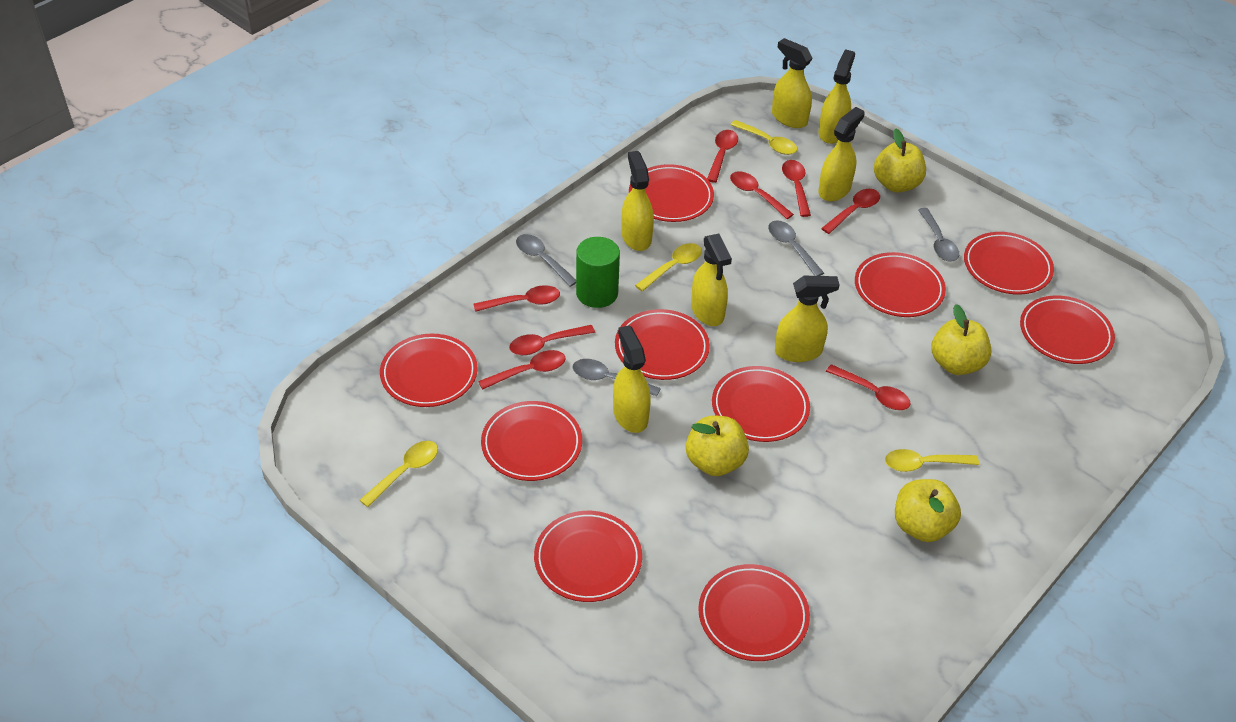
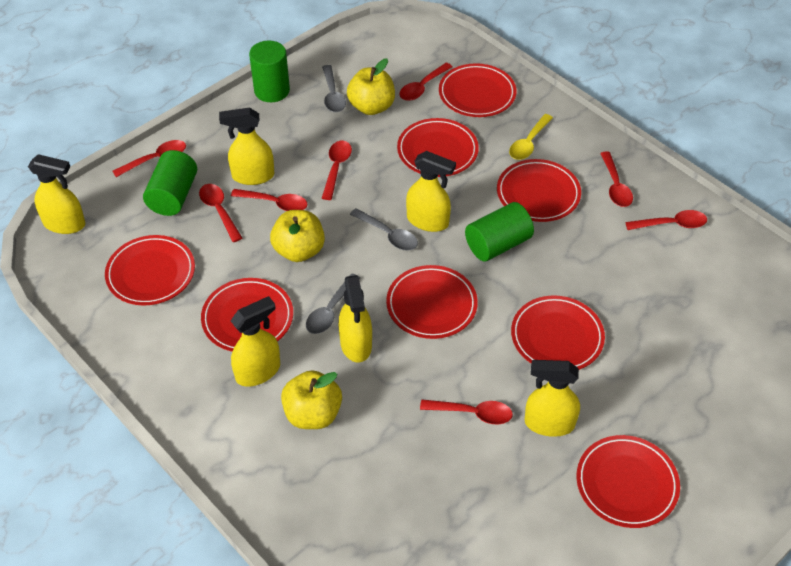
green cylinder: [576,237,620,308] = 1 -> [143,150,197,216] [249,41,290,102] [465,202,534,262] = 3
grey spoon: [516,234,576,287] [572,359,661,397] [768,220,824,276] [918,208,959,261] = 4 -> [306,274,360,334] [322,65,346,112] [350,208,418,251] = 3
red plate: [380,334,478,407] [481,401,582,481] [534,511,642,602] [615,309,710,380] [629,164,714,222] [698,564,810,661] [712,366,810,442] [855,252,946,317] [964,232,1054,295] [1020,296,1115,364] = 10 -> [105,235,195,305] [201,278,293,352] [386,265,478,339] [397,118,479,177] [439,63,516,117] [497,159,581,222] [511,295,605,370] [576,435,680,528] = 8
yellow apple: [686,415,749,476] [874,128,926,193] [895,479,961,542] [931,304,991,375] = 4 -> [270,210,325,262] [281,370,342,429] [347,59,395,115] = 3
yellow spoon: [360,441,438,507] [635,243,702,291] [731,120,797,155] [885,449,979,472] = 4 -> [509,114,553,160] = 1
yellow spray bottle: [613,325,651,433] [622,151,654,251] [691,234,732,326] [772,38,812,128] [775,276,840,362] [818,49,855,144] [818,107,865,201] = 7 -> [28,154,86,234] [219,107,274,185] [231,296,280,387] [338,275,372,362] [406,151,456,232] [524,360,580,437] = 6

